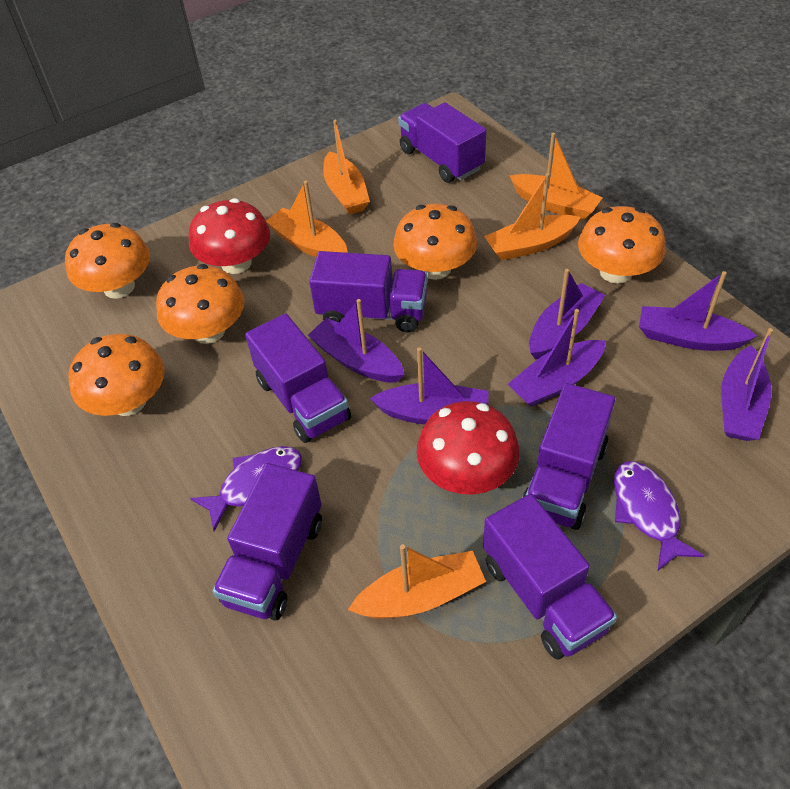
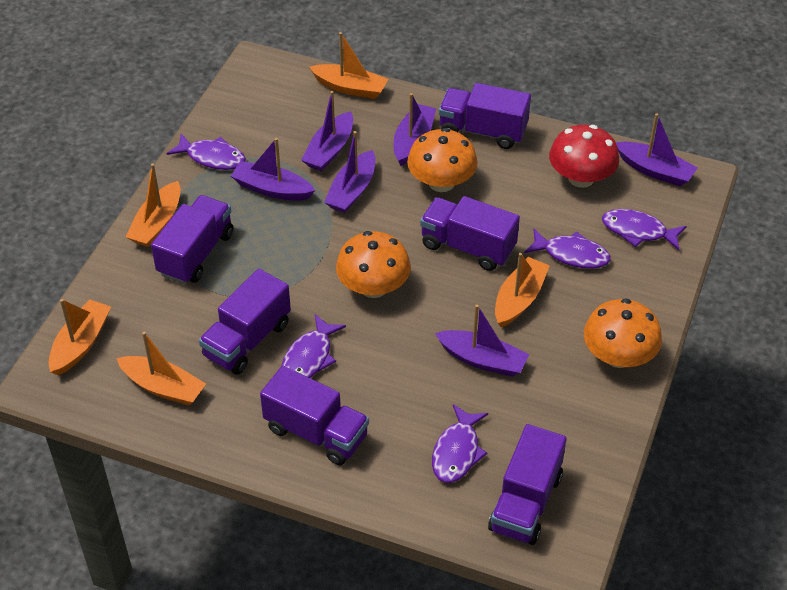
orange mushroom: [65,223,150,299] [69,334,165,416] [156,264,245,344] [393,204,477,280] [578,206,666,284] = 5 -> [336,231,411,298] [407,128,478,192] [584,298,662,368] = 3
purple fish: [190,446,302,531] [614,461,704,571] = 2 -> [167,133,246,170] [281,314,346,378] [432,404,488,483] [524,229,611,269] [602,209,687,250] = 5
red mushroom: [189,198,270,274] [417,401,520,495] = 2 -> [549,125,619,188] = 1

